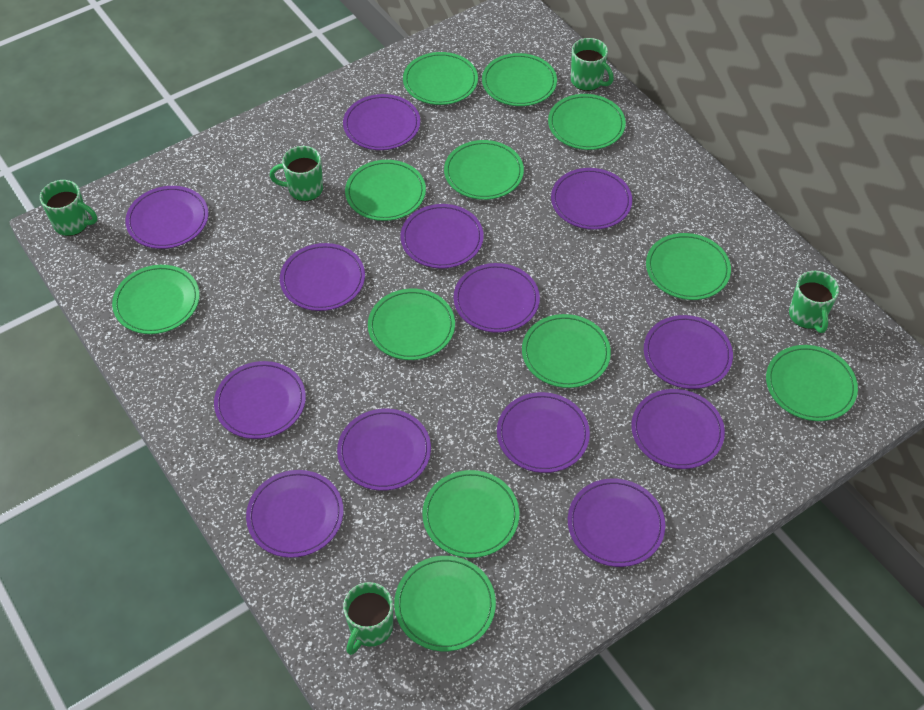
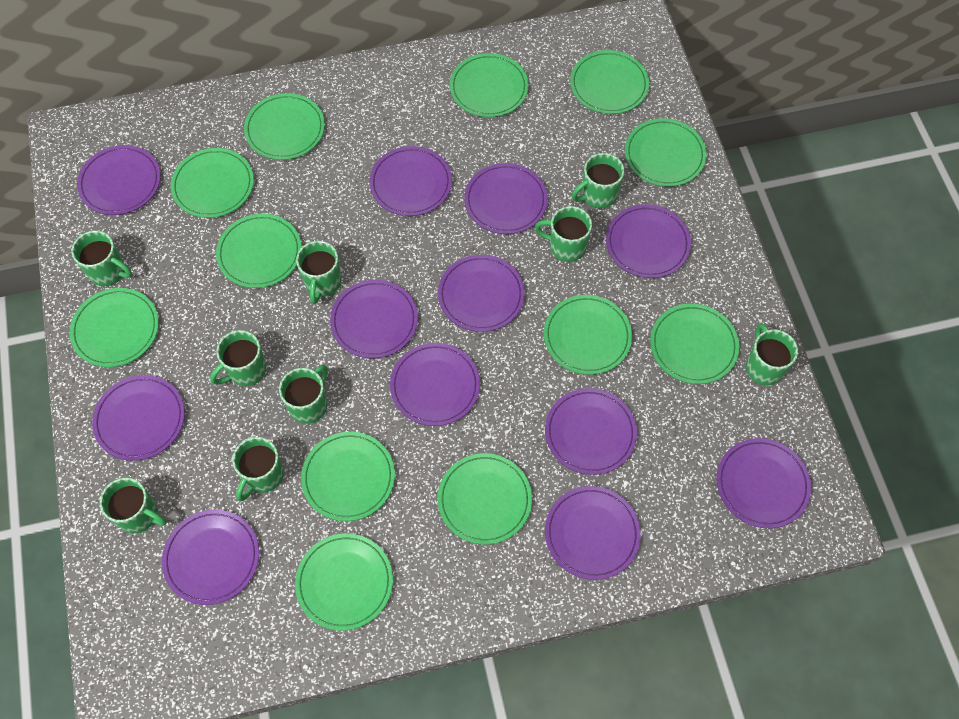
green mug: [40,180,97,236] [270,146,323,201] [343,582,393,655] [571,38,614,91] [789,271,839,333] = 5 -> [72,231,132,286] [100,478,166,533] [210,330,266,386] [232,437,284,501] [279,365,328,424] [296,241,341,304] [535,206,592,262] [572,153,624,209] [746,323,798,385] = 9
purple plate: [125,186,209,249] [214,361,306,439] [246,470,343,558] [280,243,365,311] [337,409,431,491] [343,94,420,150] [401,204,484,268] [454,263,540,333] [497,392,590,473] [551,168,632,230] [568,479,665,567] [631,389,725,469] [644,315,733,389] = 13 -> [77,145,161,215] [92,375,185,461] [162,510,259,605] [330,280,418,358] [369,146,452,216] [390,343,480,426] [438,255,525,332] [464,163,548,234] [545,388,637,475] [545,486,641,580] [606,204,691,278] [716,438,811,528] = 12

